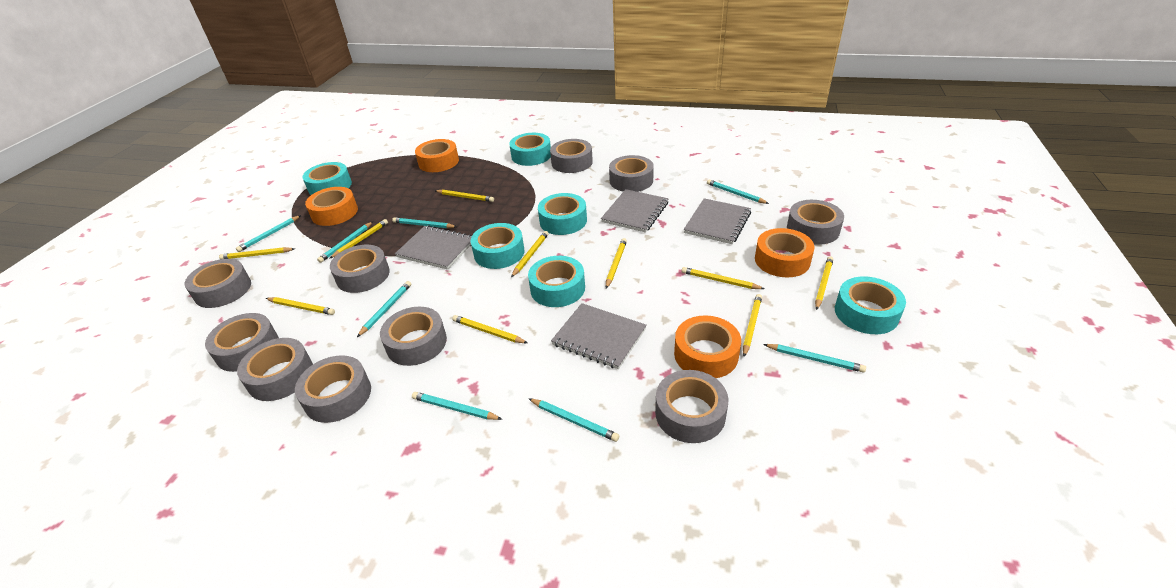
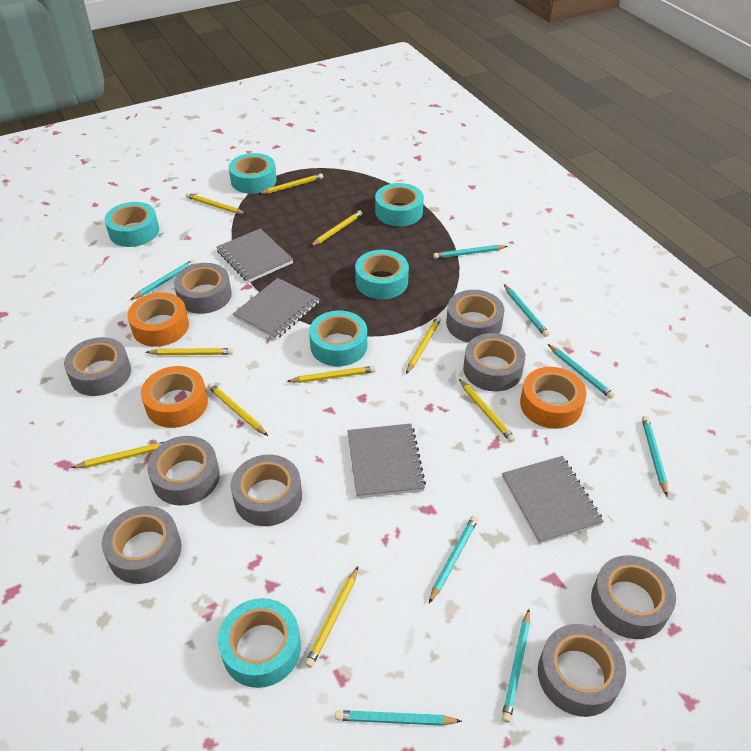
grey tape: [185,259,251,308] [205,313,279,372] [237,338,313,401] [295,355,371,423] [330,245,390,293] [380,307,447,366] [550,139,593,173] [609,155,654,192] [655,370,728,443] [787,200,844,245] = 10 -> [64,337,131,396] [102,506,182,584] [147,436,220,506] [174,263,232,314] [231,455,302,526] [446,290,505,343] [463,333,525,392] [538,624,626,717] [591,555,676,639] = 9
orange tape: [305,187,358,226] [415,139,459,172] [674,315,741,378] [755,228,815,277] = 4 -> [127,293,189,347] [141,366,208,428] [520,367,587,429] = 3

